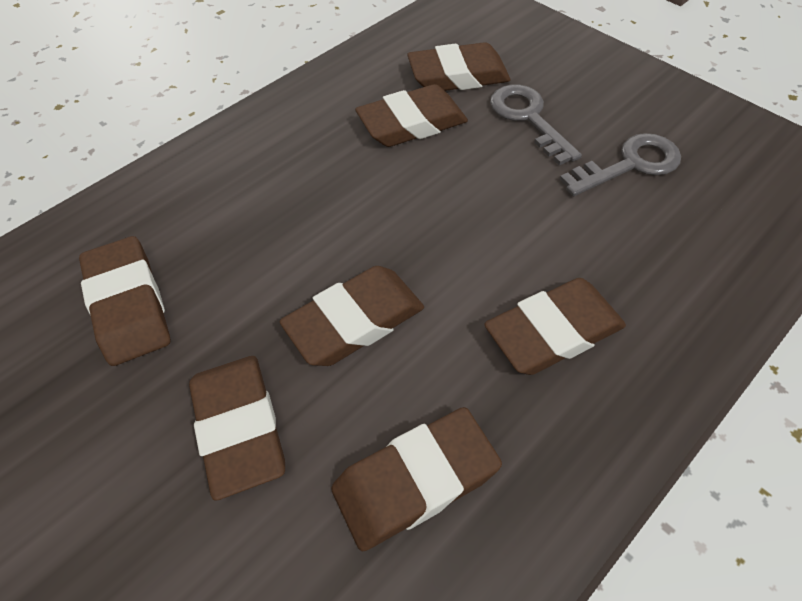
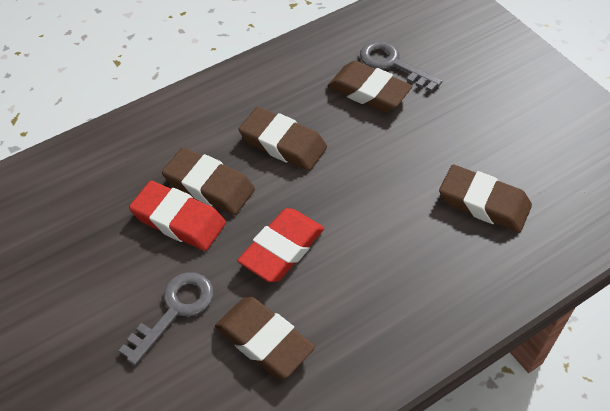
brown eraser: [79,236,171,366] [189,356,285,501] [280,266,424,366] [331,407,502,551] [355,84,468,147] [407,42,511,91] [484,278,626,375] = 7 -> [162,147,255,215] [215,297,315,379] [239,107,327,171] [328,61,412,112] [439,165,532,232] = 5
red eraser: none = 0 -> [129,181,226,251] [237,208,324,282] = 2

